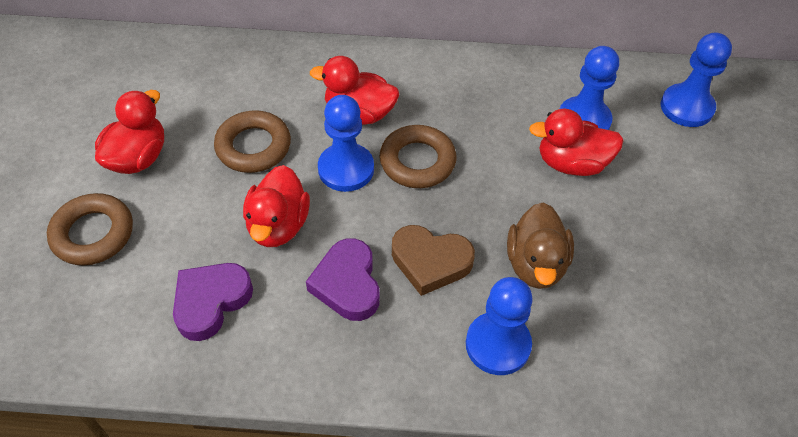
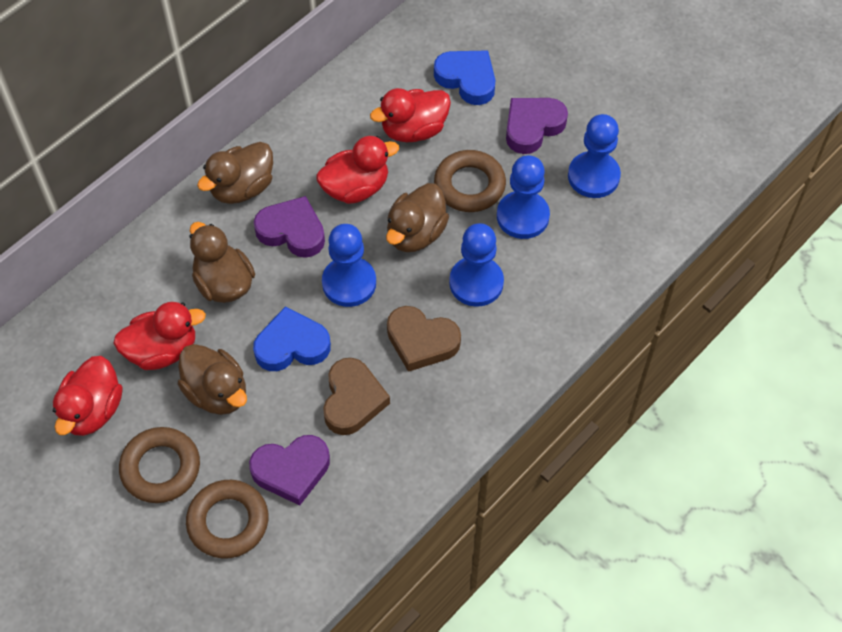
blue heart: none = 0 -> [253,307,331,371] [434,50,495,105] = 2
brown duck: [507,202,574,289] = 1 -> [178,344,247,415] [190,222,255,303] [197,142,273,204] [386,183,449,252] = 4
brown heart: [392,225,475,296] = 1 -> [323,358,390,435] [387,306,461,372] = 2
purple heart: [173,263,253,341] [306,238,380,321] = 2 -> [249,435,330,506] [254,196,325,258] [506,98,568,154] = 3

